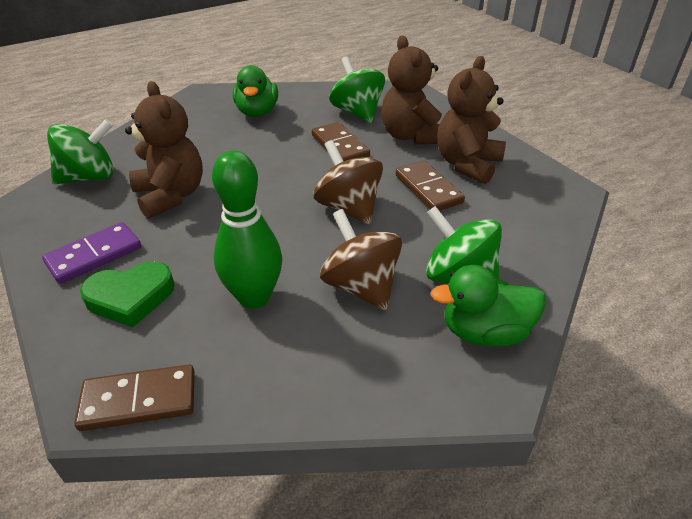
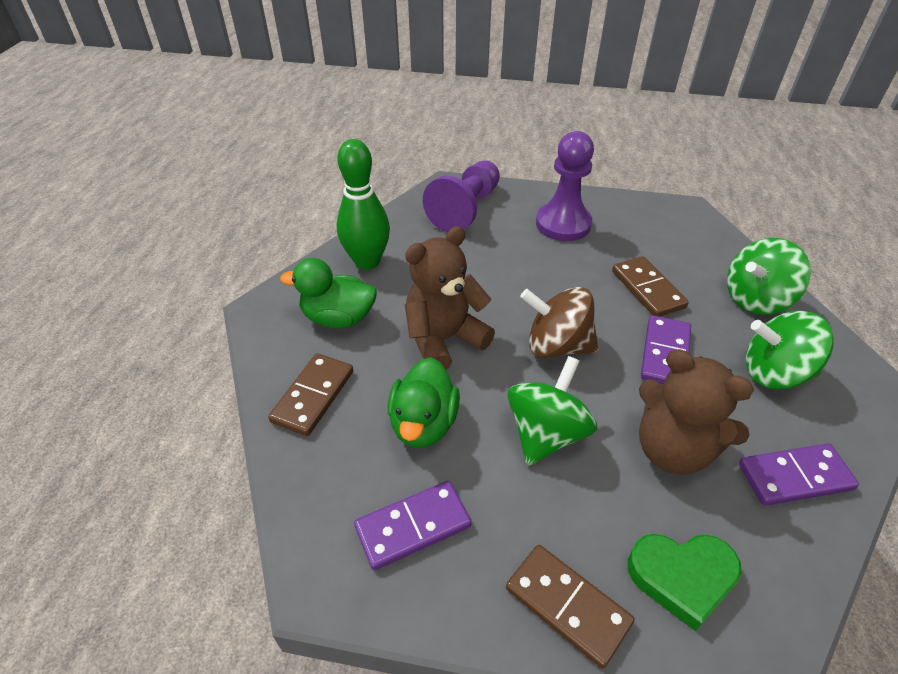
brown spinning top: [314,140,383,225] [320,209,402,310] = 2 -> [520,287,599,358] = 1
brown teddy bear: [125,81,203,219] [381,35,442,145] [437,56,506,184] = 3 -> [405,226,495,370] [639,349,754,475] = 2
purple domino: [42,222,141,284] = 1 -> [354,481,472,570] [641,315,691,385] [739,443,859,506] = 3
purple pawn: none = 0 -> [423,161,500,232] [536,131,594,241] = 2

